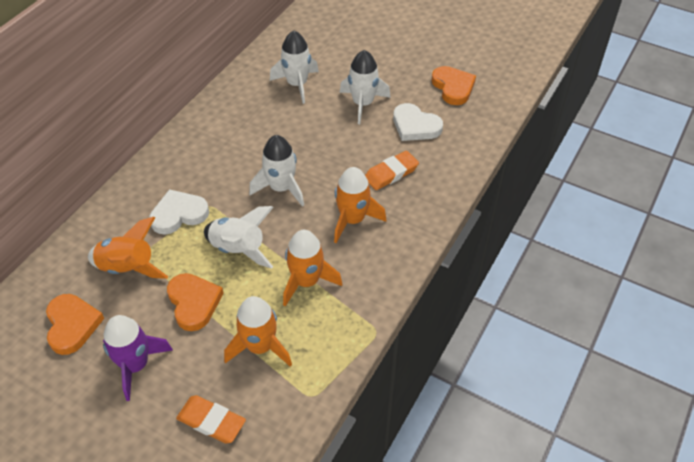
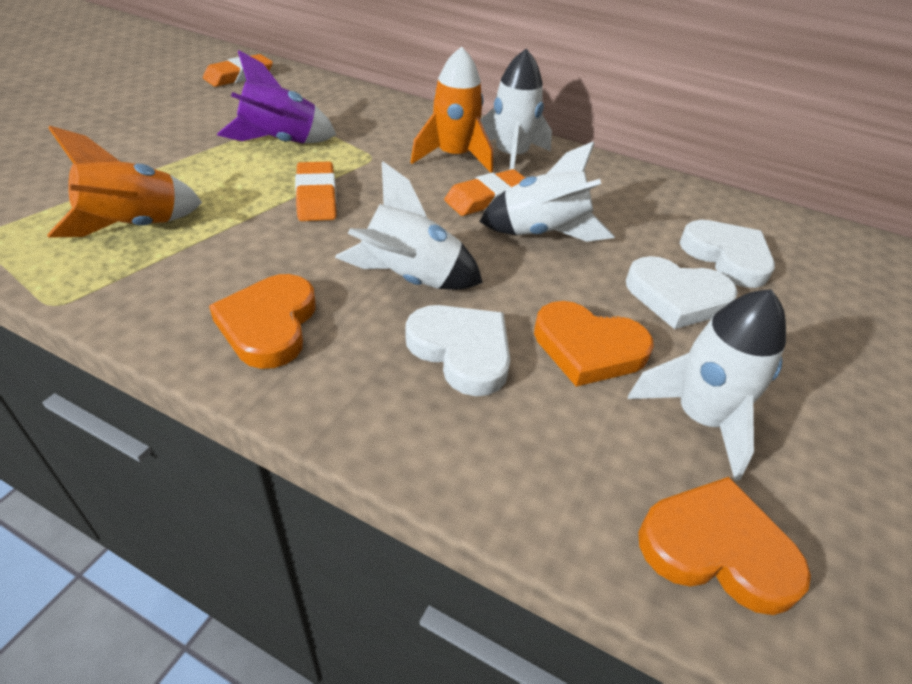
orange eraser: [176,395,246,443] [365,151,419,190] = 2 -> [203,54,273,87] [295,162,337,221] [444,169,525,216] = 3
orange rocket: [88,217,168,279] [224,296,292,366] [283,230,342,307] [334,167,386,243] = 4 -> [47,126,202,238] [411,47,493,173] = 2
white heart: [149,189,209,235] [393,103,443,141] = 2 -> [405,305,510,396] [626,256,738,329] [680,220,775,288] = 3

